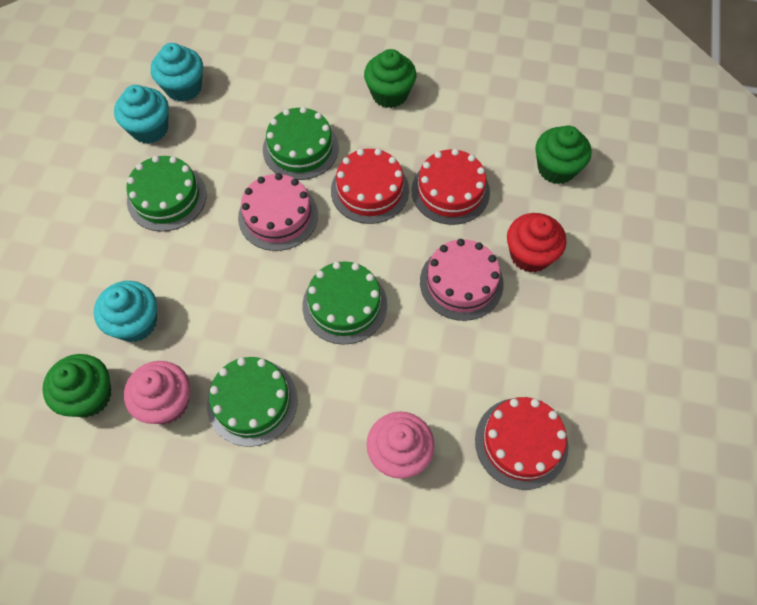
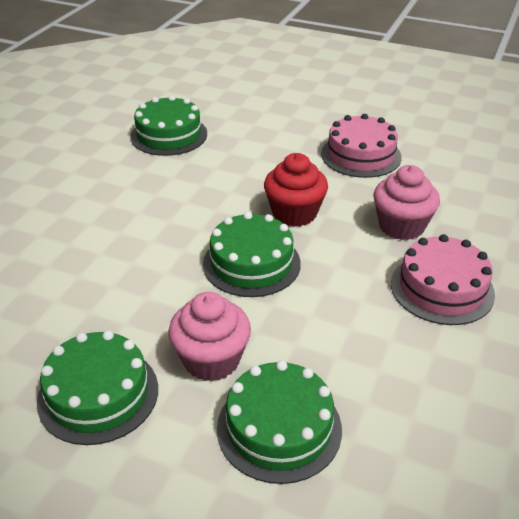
green cupcake: [42,354,111,417] [364,49,416,108] [535,126,591,184] = 3 -> none = 0
red cake: [331,149,409,224] [412,149,490,225] [475,397,568,490] = 3 -> none = 0
turquoise cupcake: [94,281,157,342] [114,85,169,144] [151,43,203,102] = 3 -> none = 0

